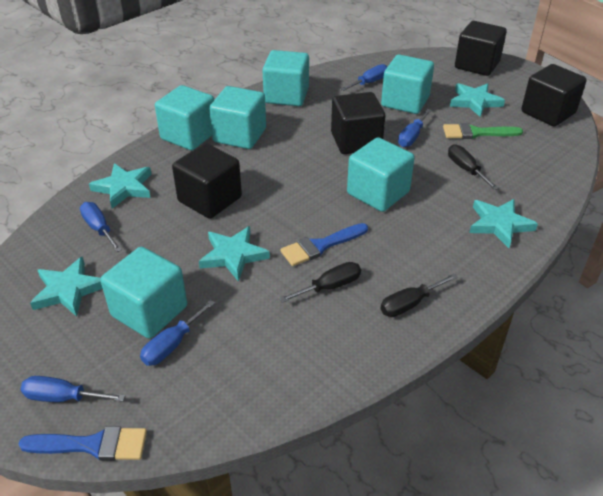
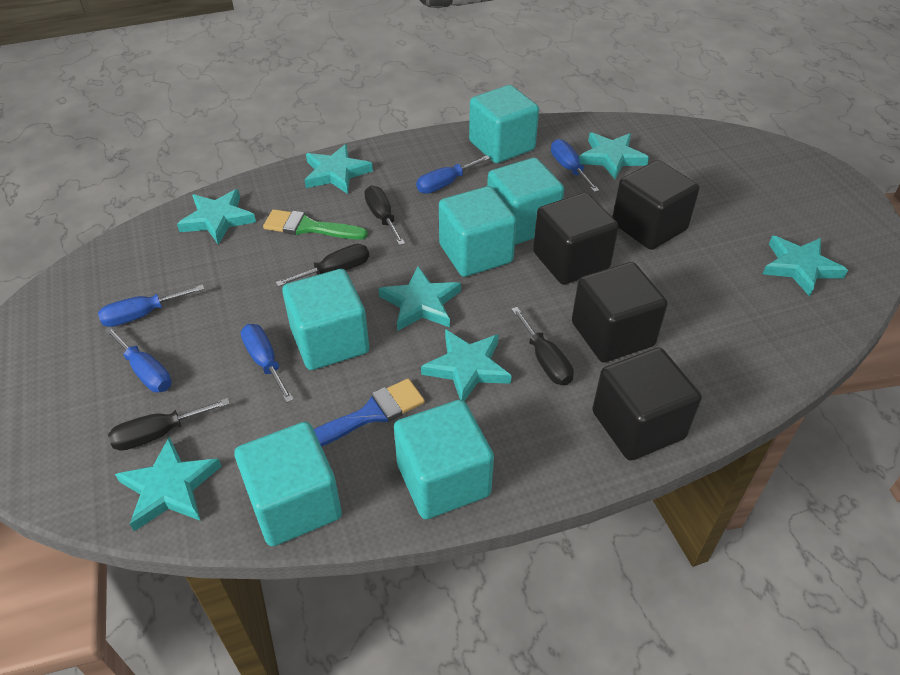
black screwdriver: [279,262,361,303] [380,273,458,317] [448,144,499,190] = 3 -> [108,398,229,451] [275,244,369,287] [364,185,405,246] [511,307,574,385] = 4
blue brush: [18,426,147,461] [280,223,368,266] = 2 -> [314,379,425,447] = 1
turquoise star: [30,256,103,317] [89,163,151,208] [199,226,270,282] [450,83,505,117] [469,199,538,248] = 5 -> [115,437,222,531] [177,189,256,245] [305,144,373,194] [379,266,461,331] [421,329,512,401] [579,132,649,179] [763,236,848,296] = 7

